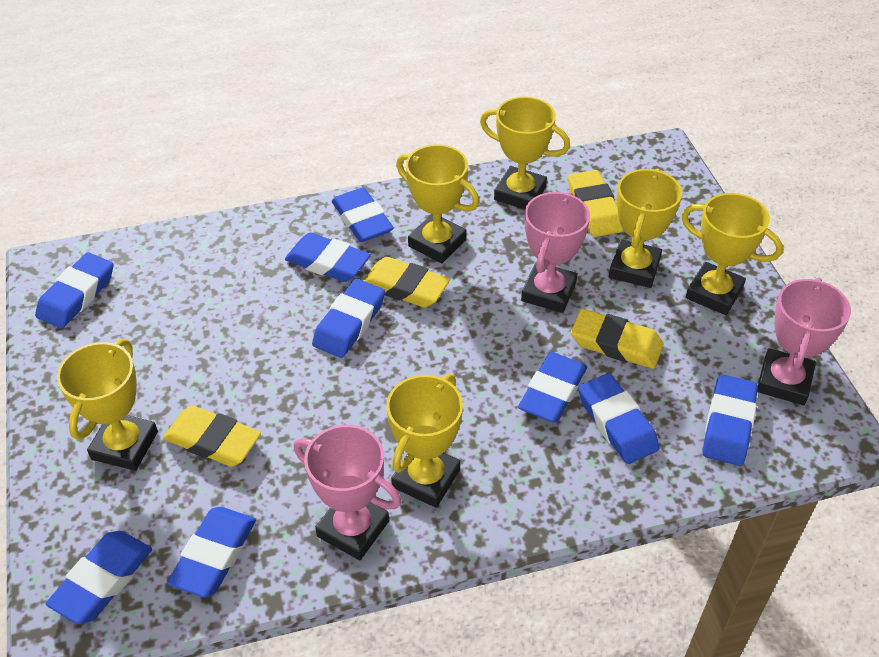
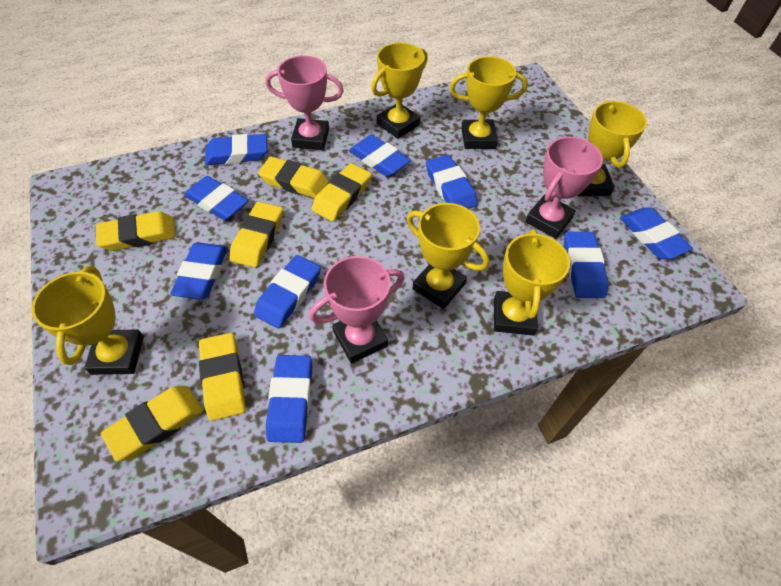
yellow eraser: [163,405,261,467] [363,257,450,308] [568,170,623,237] [571,309,664,369] = 4 -> [96,211,176,251] [101,386,204,461] [199,333,246,421] [229,202,283,268] [258,156,329,198] [312,163,372,221] = 6

